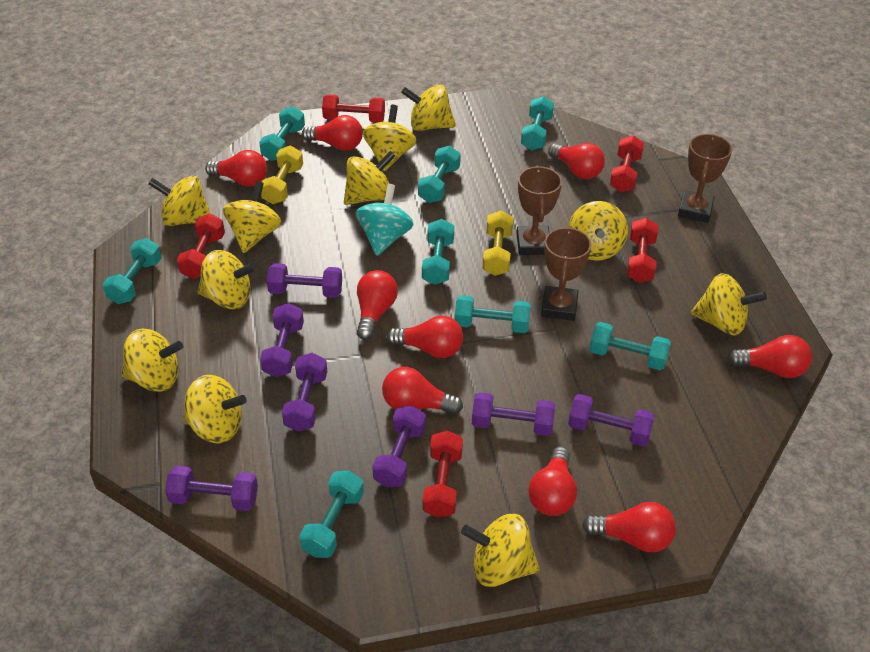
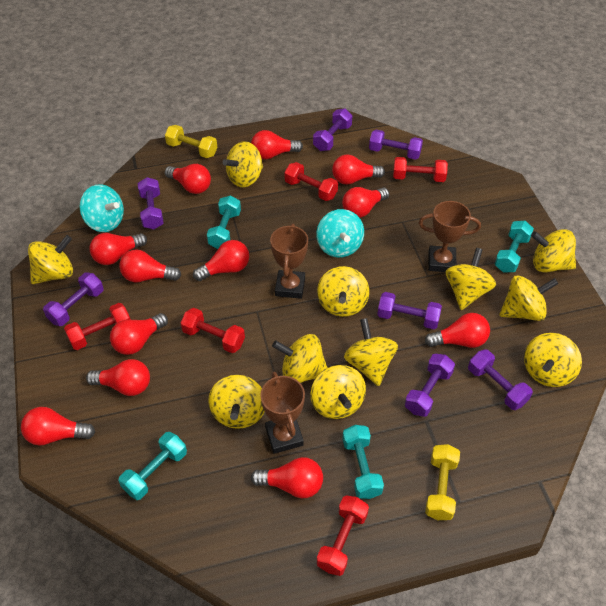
red light bulb: [205,150,267,187] [302,115,363,151] [357,270,398,340] [382,367,463,414] [387,316,463,358] [528,447,577,516] [548,143,605,179] [582,502,676,552] [727,335,812,378] = 9 -> [21,407,95,446] [86,359,150,396] [90,233,147,265] [110,313,168,355] [119,249,181,282] [165,164,211,194] [193,240,249,281] [251,130,303,159] [251,457,323,498] [332,155,385,185] [342,187,389,218] [425,313,490,348] = 12
turquoise dumbbell: [103,238,162,304] [259,106,305,161] [299,471,364,558] [418,146,461,203] [422,219,454,285] [455,295,531,333] [521,96,554,150] [589,322,671,370] = 8 -> [118,432,187,500] [207,195,241,249] [342,425,384,499] [495,221,534,272] = 4
turquoise spinning top: [355,184,414,256] = 1 -> [80,184,124,232] [316,209,364,258] = 2

